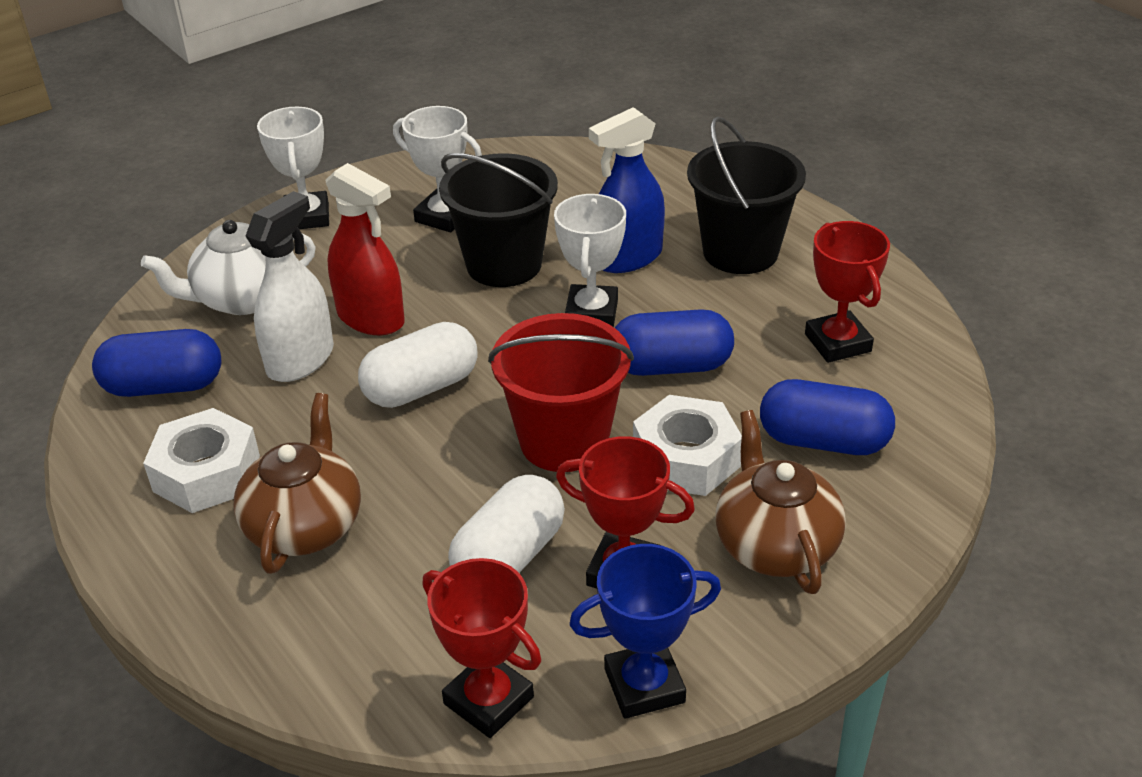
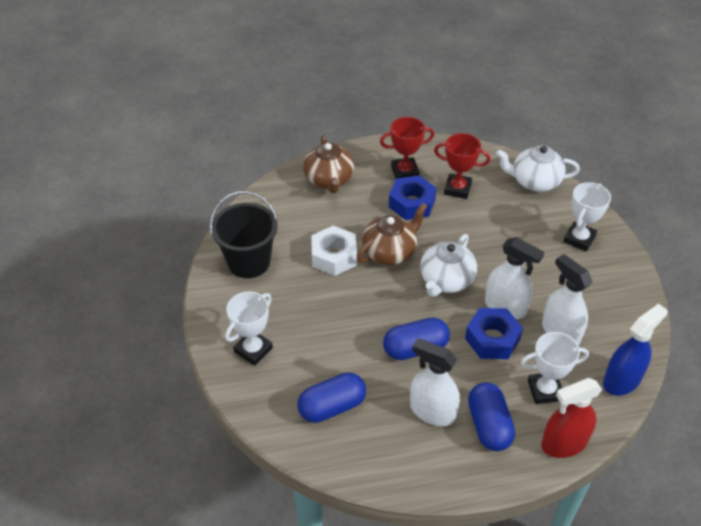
black bucket: [439,153,558,287] [687,116,806,274] = 2 -> [210,191,278,278] = 1
blue nut: none = 0 -> [389,175,436,220] [465,308,523,359] = 2
blue trophy: [569,544,721,719] = 1 -> none = 0
red bucket: [488,313,634,472] = 1 -> none = 0
red trophy: [422,558,541,738] [556,436,695,588] [805,221,890,363] = 3 -> [380,117,434,179] [434,133,490,199] = 2
white capsule: [358,322,478,408] [448,475,565,573] = 2 -> none = 0
white nut: [143,408,260,513] [633,395,742,496] = 2 -> [311,226,357,276] = 1
white spray bottle: [246,191,334,382] = 1 -> [410,338,460,426] [485,237,544,319] [542,254,593,346] = 3
white teapot: [141,220,316,315] = 1 -> [420,234,477,297] [496,145,580,192] = 2

